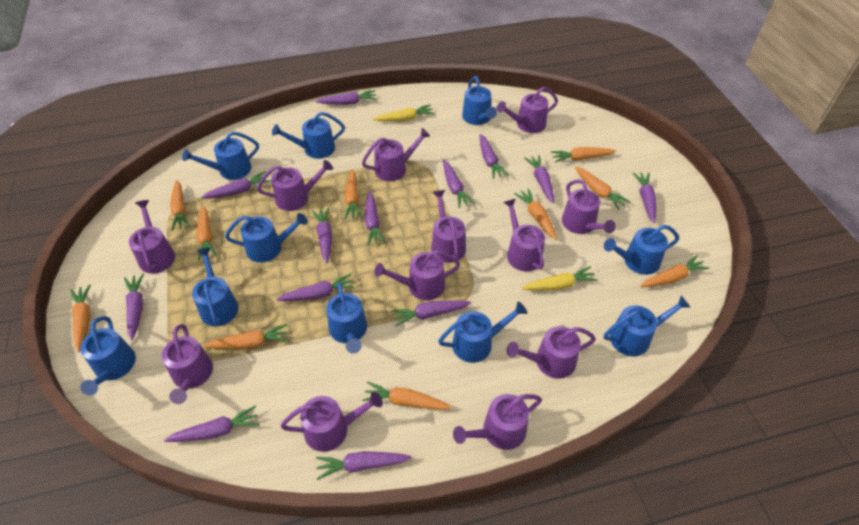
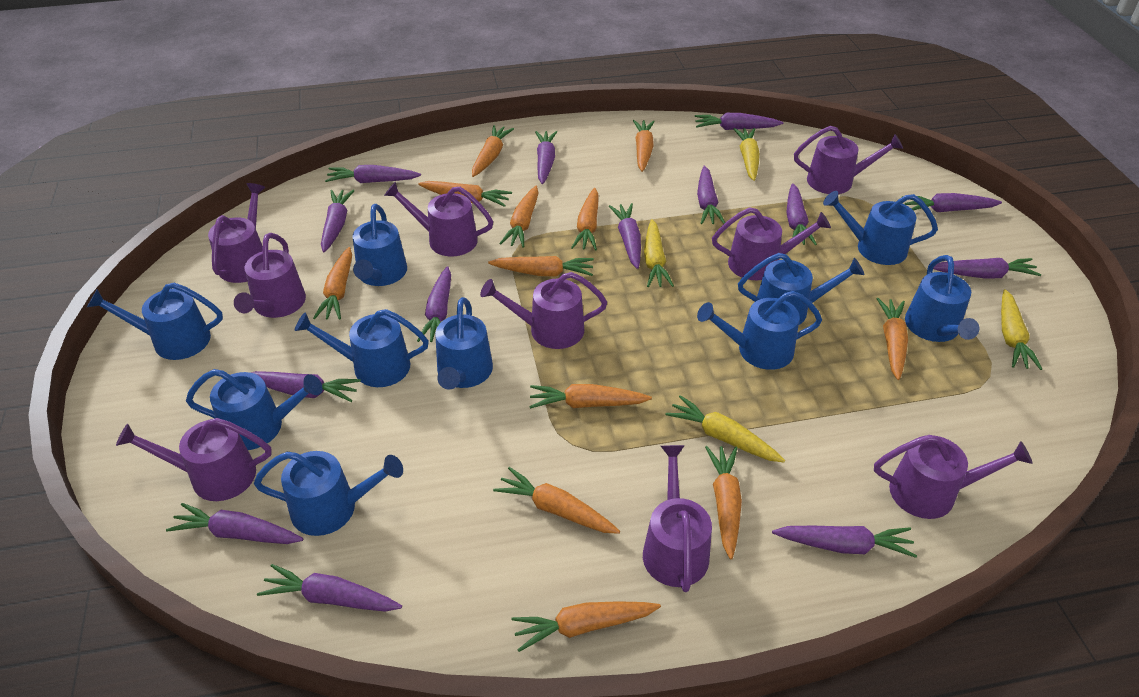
orange carrot: [70,284,91,352] [170,180,190,231] [196,205,217,261] [203,324,289,349] [344,169,362,219] [362,382,452,410] [514,188,557,239] [551,147,616,163] [575,166,630,210] [640,255,709,287] = 10 -> [313,247,352,320] [418,181,512,207] [472,125,514,177] [488,256,594,277] [493,467,620,534] [499,186,539,248] [511,601,661,652] [529,384,652,409] [571,188,599,250] [633,120,655,172] [705,446,742,559] [877,298,908,380] = 12
purple carrot: [124,274,144,340] [164,405,259,442] [201,171,271,198] [276,274,356,301] [312,207,332,263] [316,90,377,105] [316,451,411,480] [365,192,386,245] [391,300,471,327] [443,160,475,208] [480,134,509,179] [524,155,554,203] [633,172,656,223] = 13 -> [166,503,303,544] [251,371,361,402] [257,564,402,612] [321,190,355,252] [325,165,421,183] [417,266,451,342] [535,131,557,184] [609,203,641,269] [695,113,783,130] [697,166,725,224] [772,526,917,558] [786,183,817,245] [902,193,1002,212] [933,258,1041,279] = 14
purple watering can: [129,200,175,273] [162,324,213,404] [257,160,333,211] [280,392,383,452] [362,128,430,181] [374,250,460,300] [431,190,466,263] [453,394,542,450] [497,87,558,133] [504,199,545,271] [507,326,596,379] [562,180,616,234] = 12 -> [116,418,272,501] [208,183,265,283] [234,233,306,318] [384,181,493,257] [480,272,607,349] [643,445,712,592] [712,207,831,280] [794,126,903,194] [874,435,1033,519] = 9
yellow carrot: [373,104,435,121] [521,266,598,290] = 2 -> [644,219,674,287] [665,395,785,462] [733,128,760,181] [1001,289,1042,370] = 4

